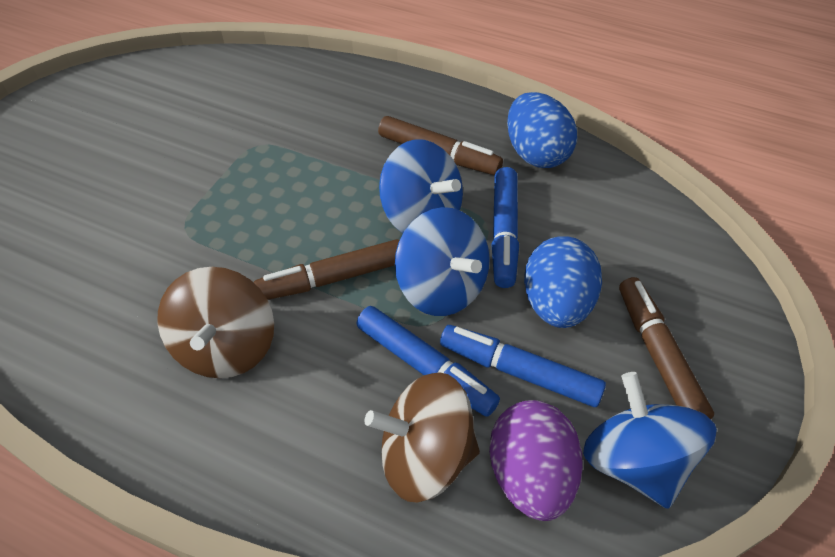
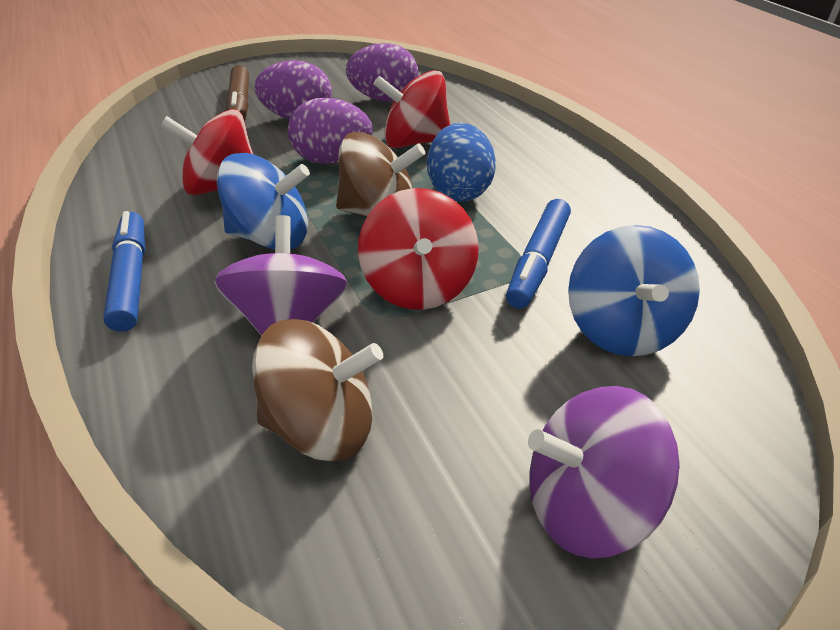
blue egg: [507,92,577,168] [524,236,602,328] = 2 -> [427,123,496,202] = 1
blue marker: [356,306,500,417] [440,325,606,407] [491,167,519,288] = 3 -> [103,211,145,332] [506,199,571,308] = 2
blue spinning top: [379,139,463,233] [395,207,490,316] [583,372,717,509] = 3 -> [217,153,310,250] [568,225,700,356] = 2
brown marker: [254,239,399,300] [378,116,503,175] [619,277,714,419] = 3 -> [226,65,249,122] = 1
purple egg: [489,400,583,521] = 1 -> [255,60,332,119] [288,98,372,164] [346,43,418,101] = 3
purple spinning top: none = 0 -> [215,215,347,336] [528,386,680,559] = 2
red spinning top: none = 0 -> [161,109,253,195] [358,188,479,310] [373,70,450,148] = 3

